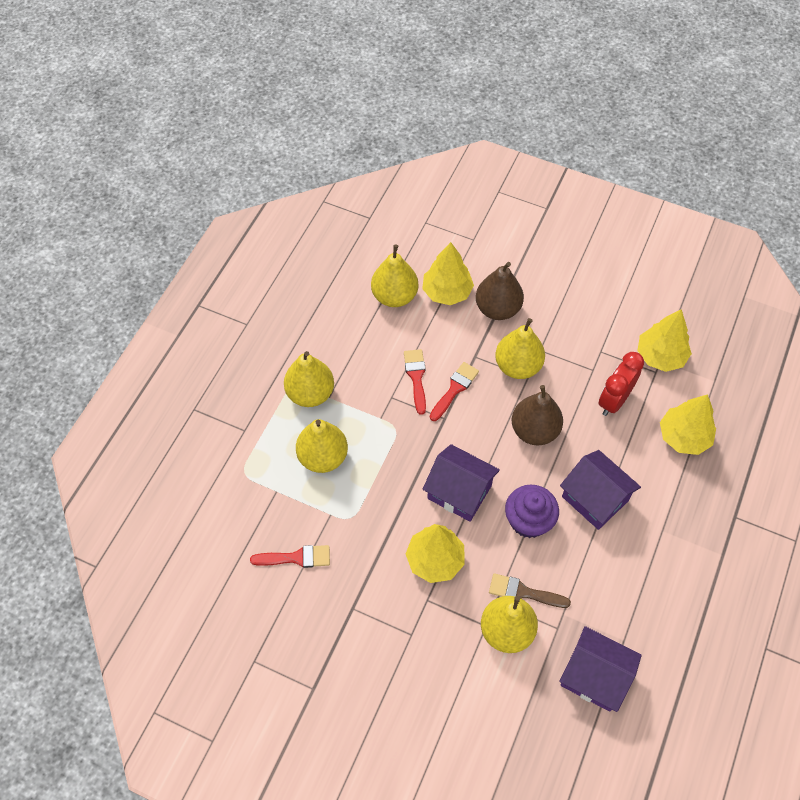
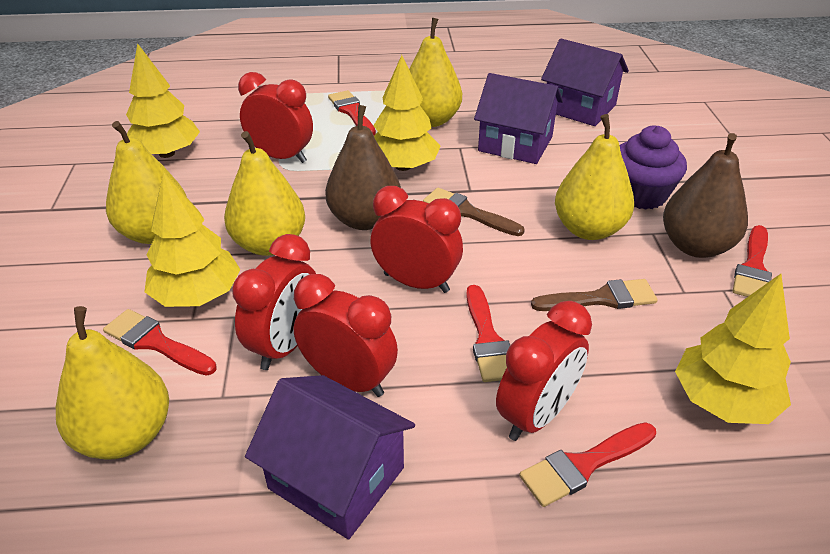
brown brush: [489,573,571,608] = 1 -> [423,188,525,236] [531,279,658,311] = 2
red brush: [250,545,330,568] [404,349,426,415] [430,362,479,421] = 3 -> [103,309,217,376] [328,90,376,135] [466,285,510,382] [519,422,656,507] [733,225,772,297] = 5
red clock: [598,352,644,416] = 1 -> [232,234,316,370] [238,72,313,163] [293,274,398,397] [370,186,463,293] [496,301,592,441] = 5

